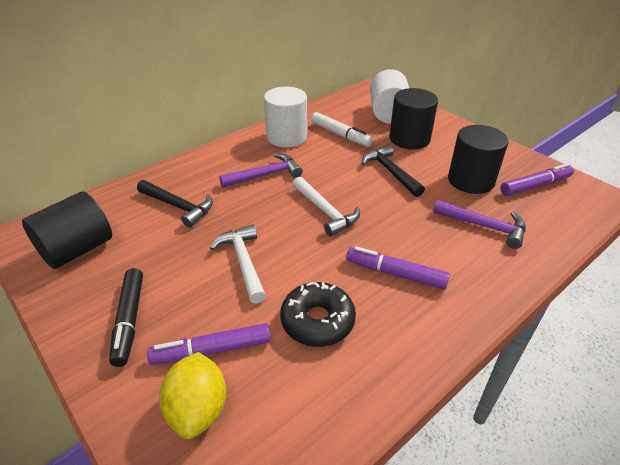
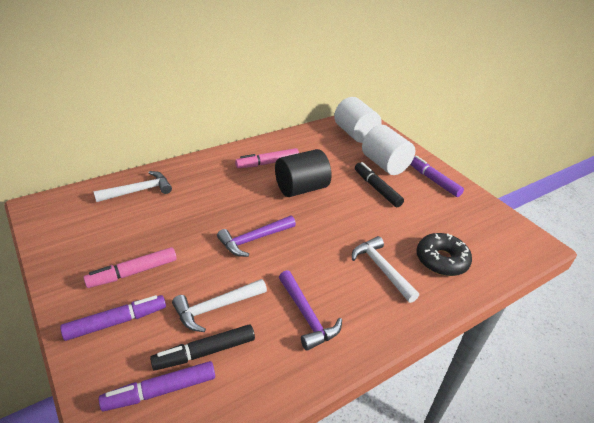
black cylinder: [22,192,112,269] [389,88,438,149] [448,125,508,194] = 3 -> [275,149,332,197] = 1
black hammer: [137,180,213,228] [362,144,425,197] = 2 -> none = 0
black marker: [109,268,143,367] = 1 -> [150,324,255,370] [355,162,404,207] = 2
pink marker: none = 0 -> [83,247,177,288] [235,148,299,168] = 2
white hammer: [210,224,266,304] [293,177,360,236] = 2 -> [93,171,172,202] [172,279,267,332] [352,236,419,303] = 3
white marker: [311,112,372,147] = 1 -> none = 0
yellow lemon: [159,352,226,439] = 1 -> none = 0

